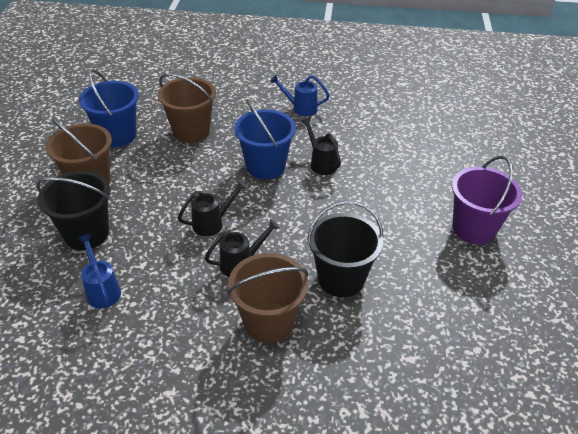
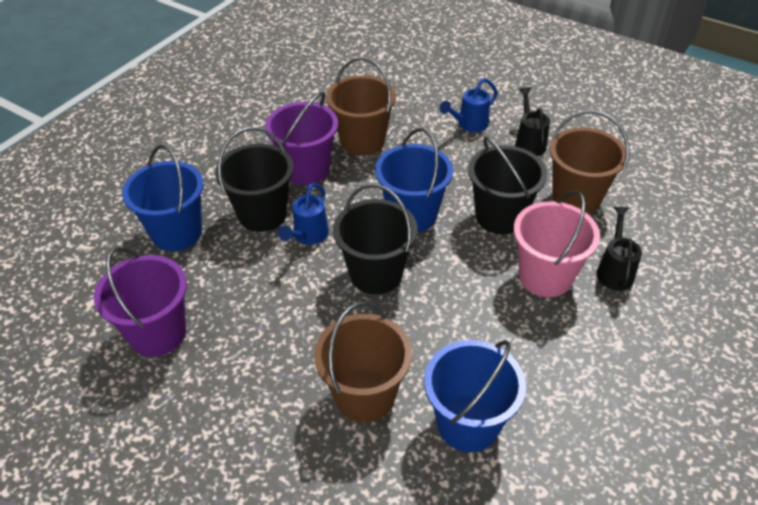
black bucket: [36,171,110,250] [307,201,384,297] = 2 -> [215,127,294,232] [333,184,417,294] [468,136,547,235] = 3
black watering can: [178,180,247,236] [205,219,280,277] [301,117,341,175] = 3 -> [515,87,550,156] [596,207,642,291] = 2
blue bucket: [79,69,139,147] [234,100,296,180] = 2 -> [122,145,204,251] [375,128,453,232] [424,340,526,452] = 3
pink bucket: none = 0 -> [513,190,600,297] = 1
purple bucket: [452,156,522,244] = 1 -> [94,247,187,357] [265,92,338,185] = 2

